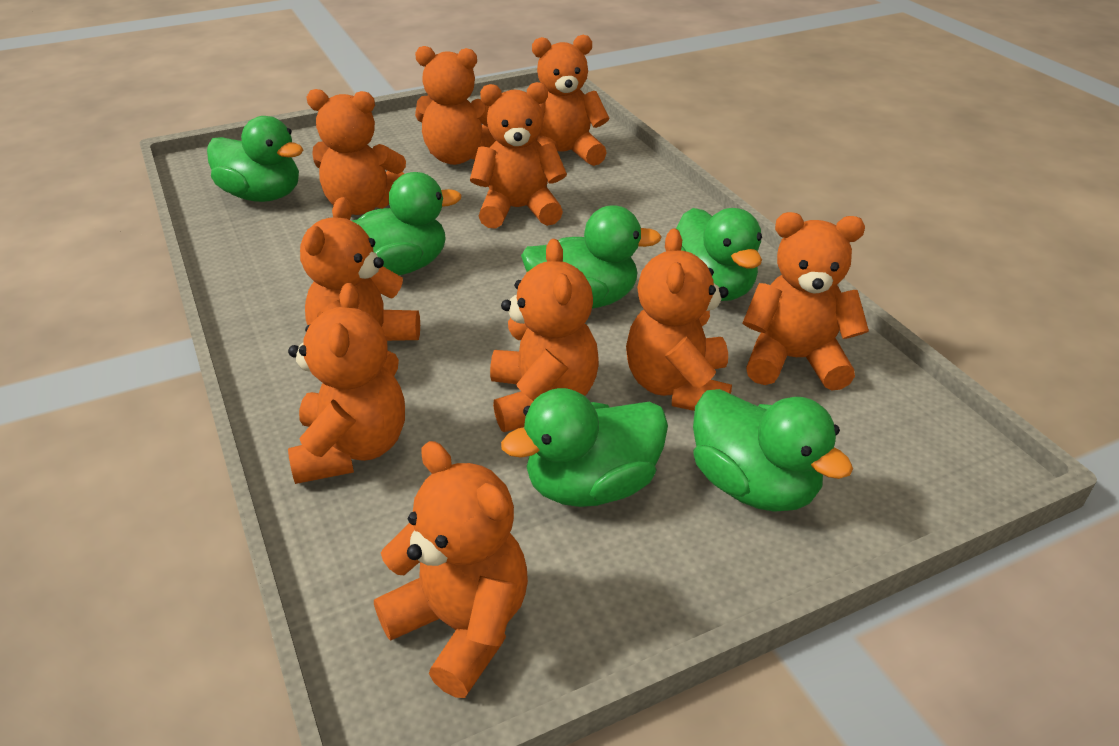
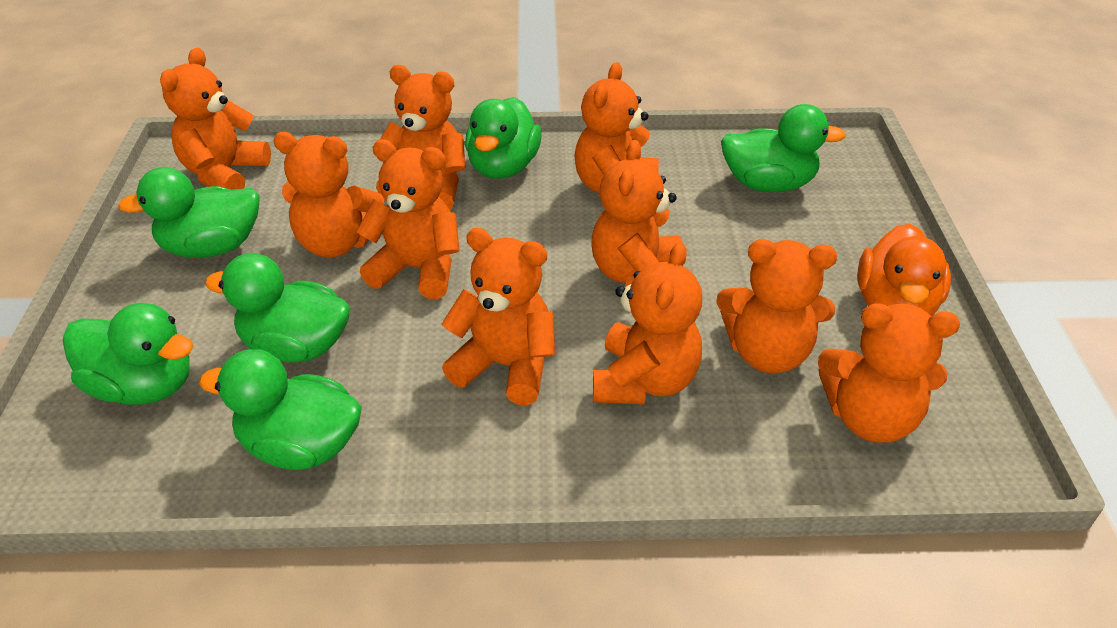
orange duck: none = 0 -> [857,224,951,316] = 1

